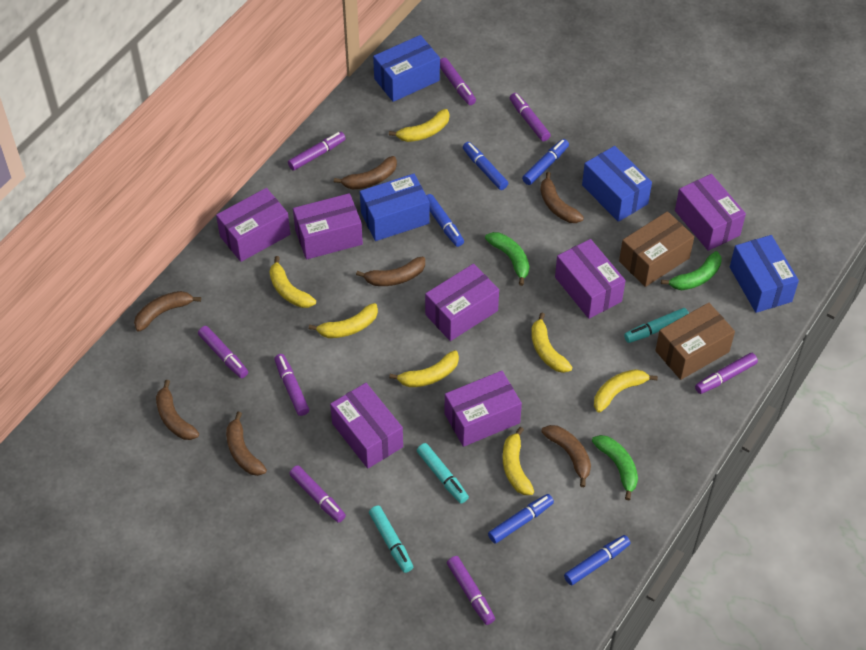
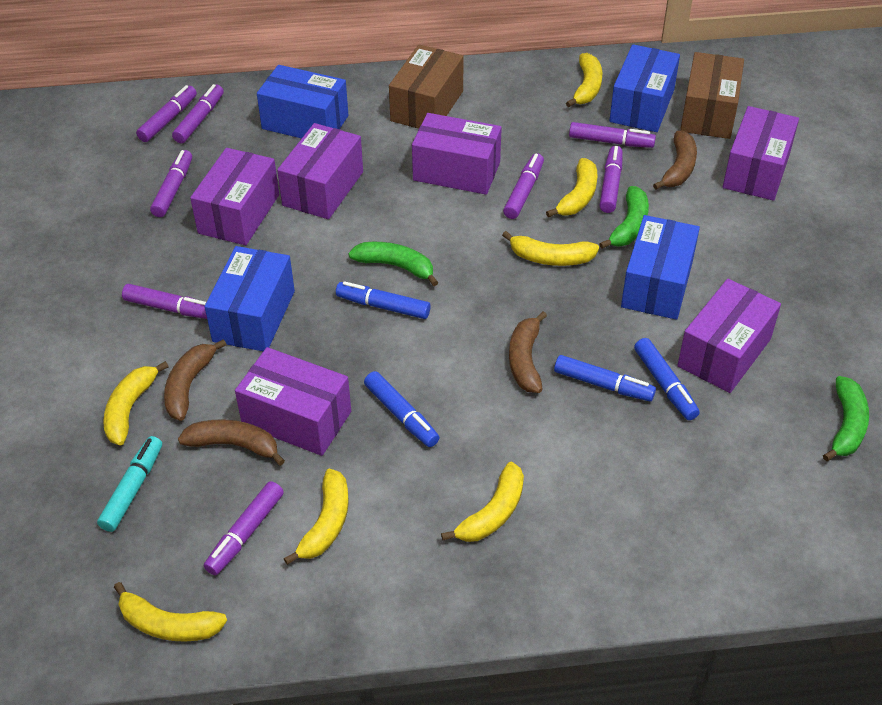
blue marker: [426,194,464,247] [463,142,508,190] [488,494,554,544] [522,139,569,185] [564,535,631,585] = 5 -> [336,281,431,319] [364,371,440,447] [554,355,656,401] [634,338,700,420] = 4
brown banana: [134,291,201,332] [156,380,199,440] [226,412,267,476] [334,156,397,190] [356,256,425,286] [540,172,584,223] [541,425,591,487] = 7 -> [164,339,227,421] [178,420,285,466] [509,312,547,393] [653,131,697,189] = 4
purple box: [216,188,290,262] [293,193,363,260] [330,383,403,469] [425,263,499,341] [445,371,522,447] [555,239,626,319] [675,174,746,251] = 7 -> [190,148,279,245] [235,347,351,456] [277,123,363,219] [412,113,502,195] [677,279,781,393] [723,106,799,201] = 6
turquoise marker: [369,506,413,573] [417,443,469,504] [624,308,689,343] = 3 -> [97,436,162,532] = 1

